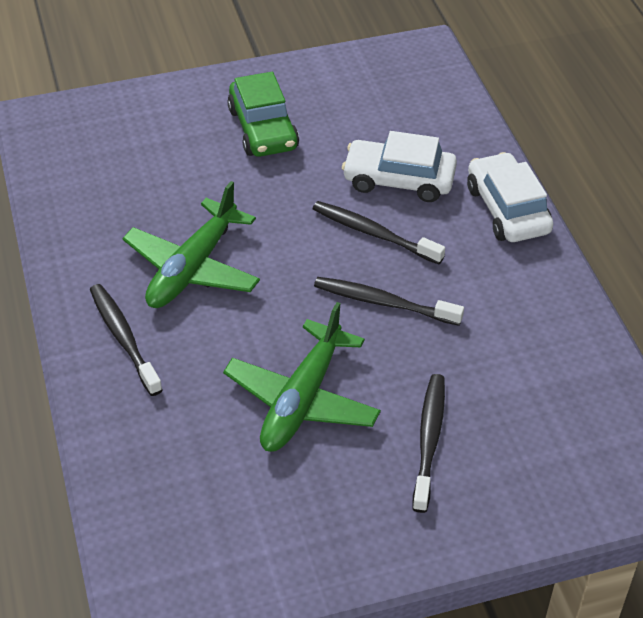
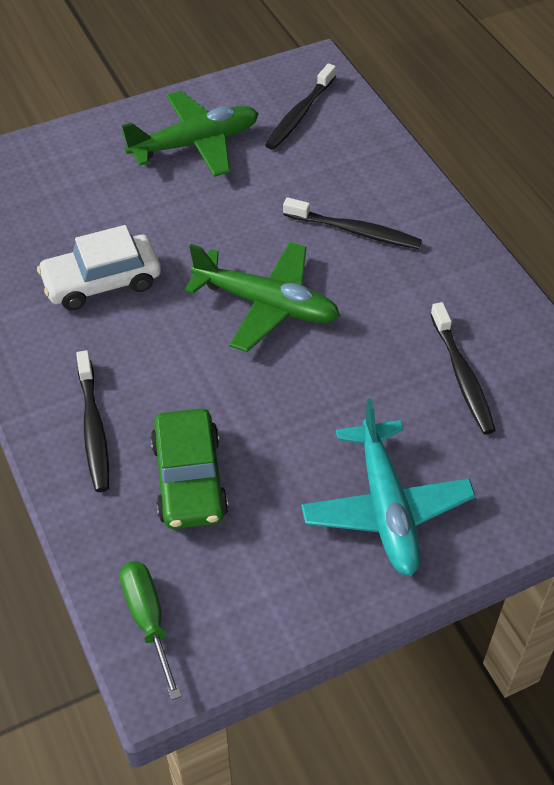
green screwdriver: none = 0 -> [120,561,182,700] = 1
turquoise plane: none = 0 -> [301,399,476,576] = 1
white car: [342,131,457,202] [467,152,553,242] = 2 -> [37,225,161,311] = 1

